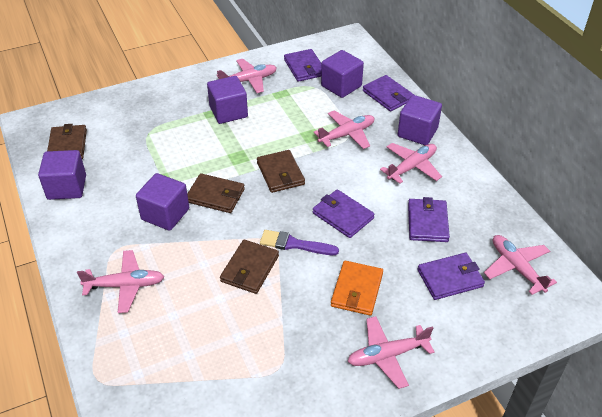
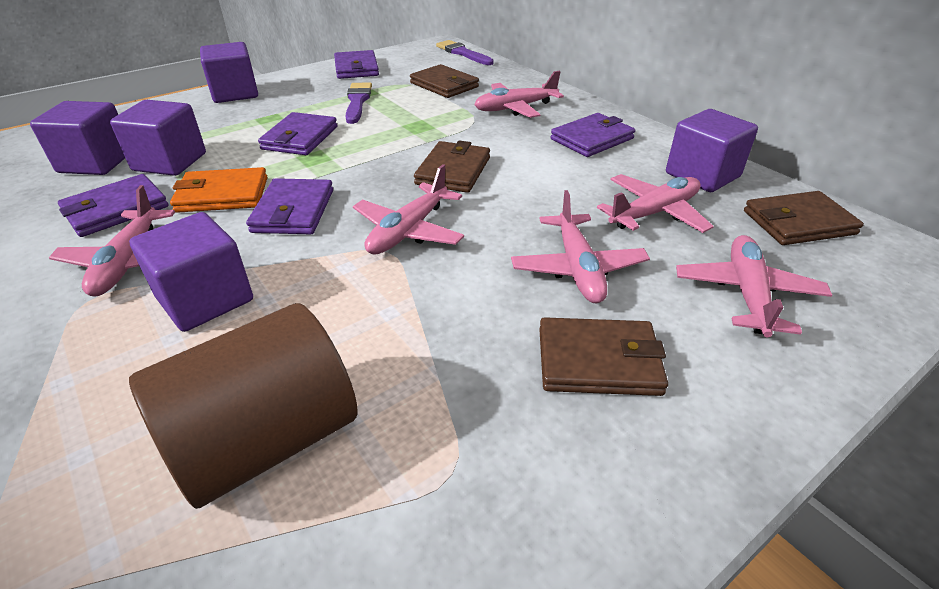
brown cylinder: none = 0 -> [129,303,358,509] = 1
purple brush: [260,230,339,255] = 1 -> [345,83,372,124] [436,40,494,65] = 2

